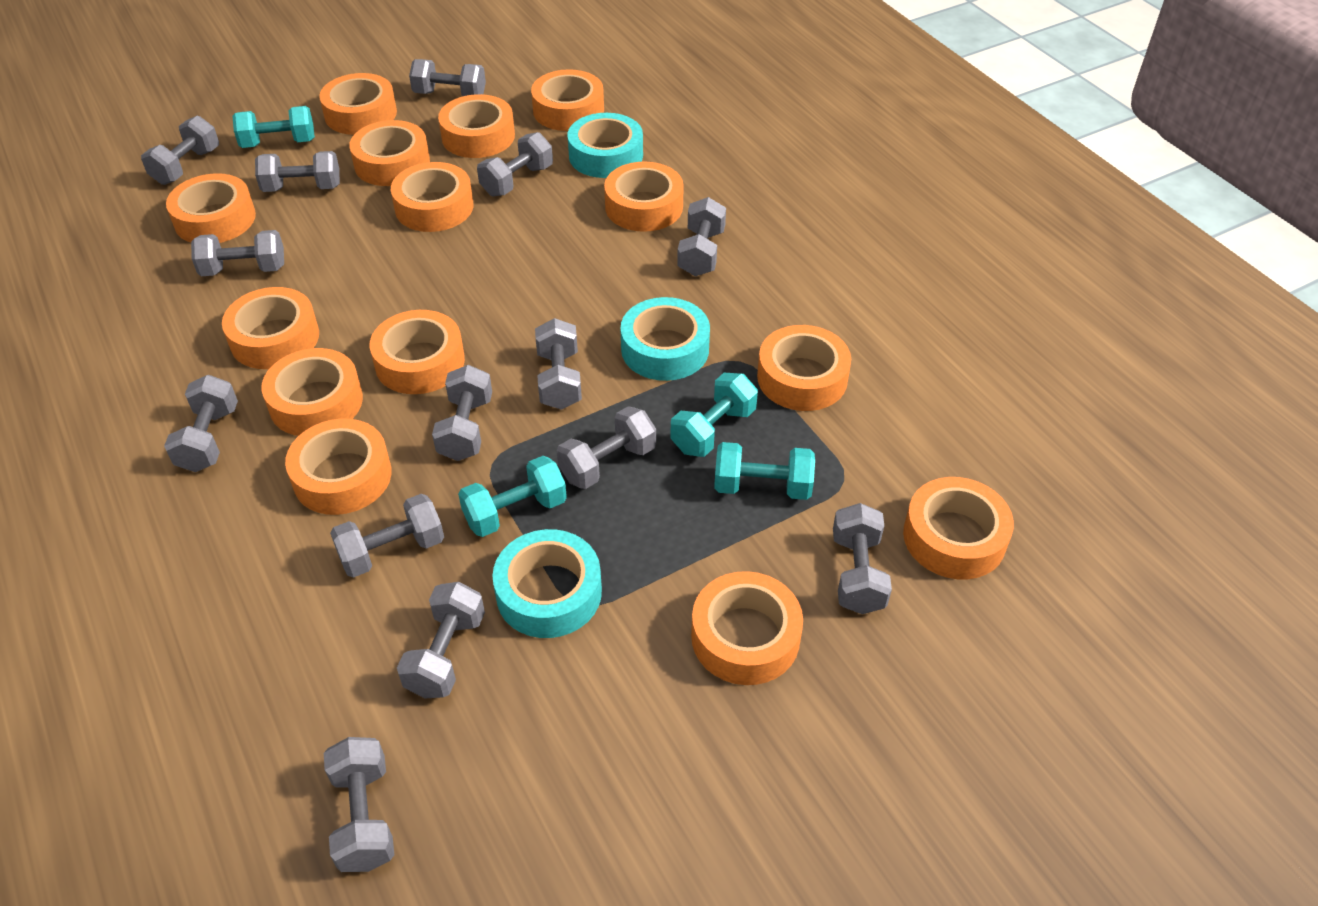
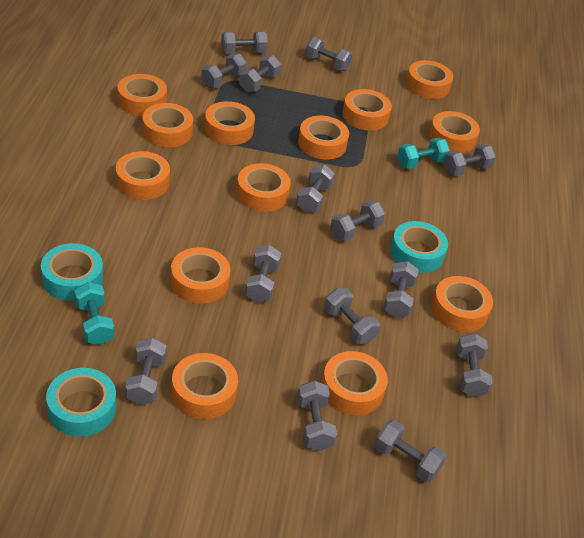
orange tape: [166,173,256,243] [222,287,319,369] [261,348,363,436] [285,419,392,515] [319,73,397,135] [349,120,430,186] [369,310,465,394] [391,162,474,232] [438,94,515,158] [531,69,604,131] [604,162,684,232] [691,571,803,685] [757,325,851,411] [903,477,1014,579] = 14 -> [116,151,170,200] [118,74,167,116] [142,103,193,147] [170,247,231,304] [171,353,238,419] [204,101,255,145] [236,163,291,212] [298,116,349,159] [322,351,388,415] [342,89,392,130] [406,60,453,99] [429,111,480,153] [431,276,493,332] = 13
turquoise dumbbell: [232,106,315,148] [458,456,567,537] [671,373,758,457] [714,442,815,500] = 4 -> [74,282,114,345] [397,138,450,169] = 2

